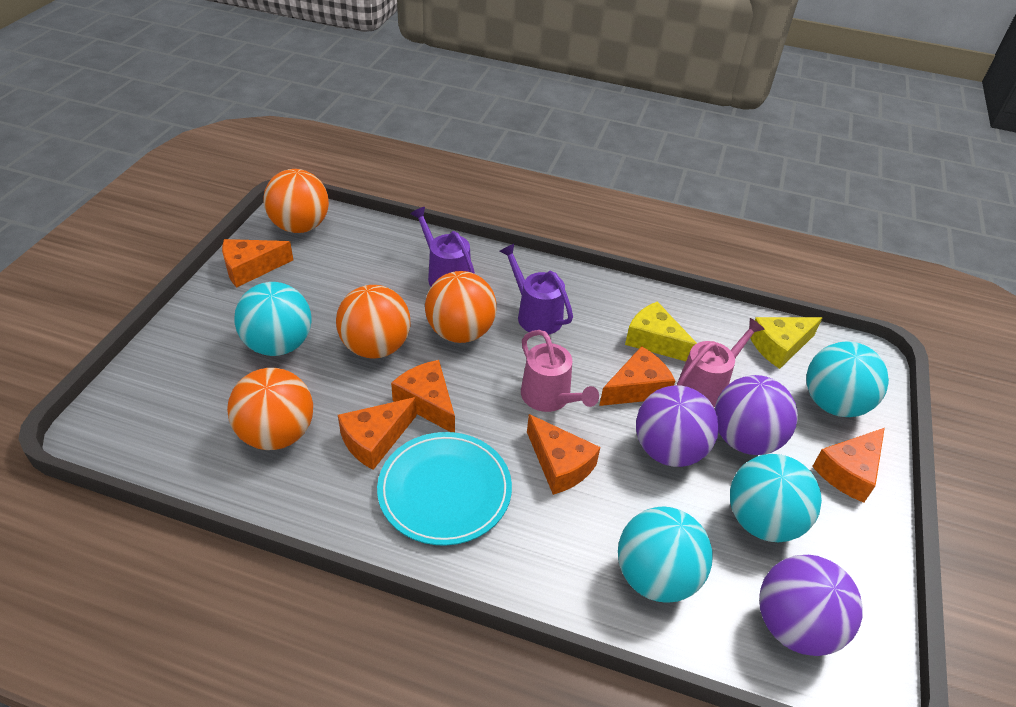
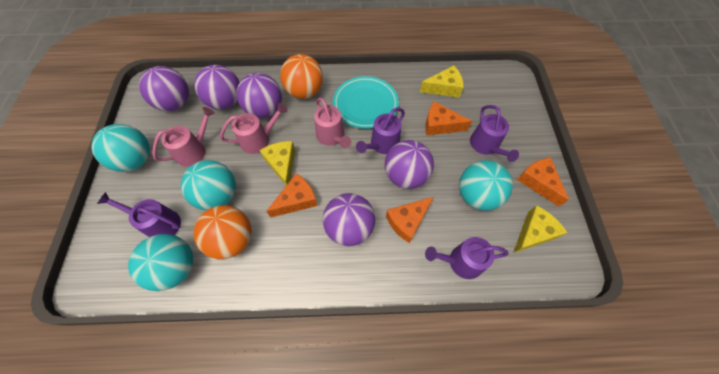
orange ball: [227,368,313,450] [263,169,329,233] [336,285,411,358] [425,271,497,343] = 4 -> [194,205,252,259] [280,54,323,99] = 2
orange cheese: [222,239,293,288] [338,397,417,470] [391,360,455,432] [527,414,600,495] [599,346,675,406] [812,428,885,503] = 6 -> [267,173,318,217] [386,197,433,243] [425,102,472,136] [517,157,569,207] = 4
pink watering can: [521,330,599,412] [677,318,765,407] = 2 -> [152,107,215,167] [220,103,288,154] [314,98,351,148] = 3
purple ball: [636,385,719,467] [715,375,798,455] [759,555,863,656] = 3 -> [139,66,189,111] [194,65,240,110] [237,73,282,118] [323,193,375,246] [385,140,434,189] = 5
purple watering can: [410,207,475,286] [499,244,573,335] = 2 -> [97,192,181,237] [356,108,405,154] [425,237,509,279] [470,105,519,162] = 4
yellow cheese: [625,301,697,361] [751,317,822,369] = 2 -> [259,141,295,185] [420,65,464,98] [513,205,567,253] = 3

